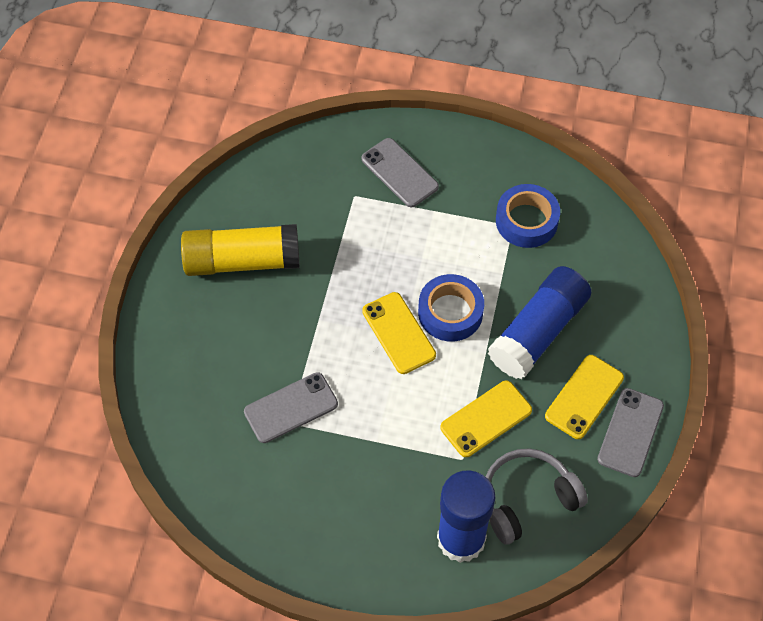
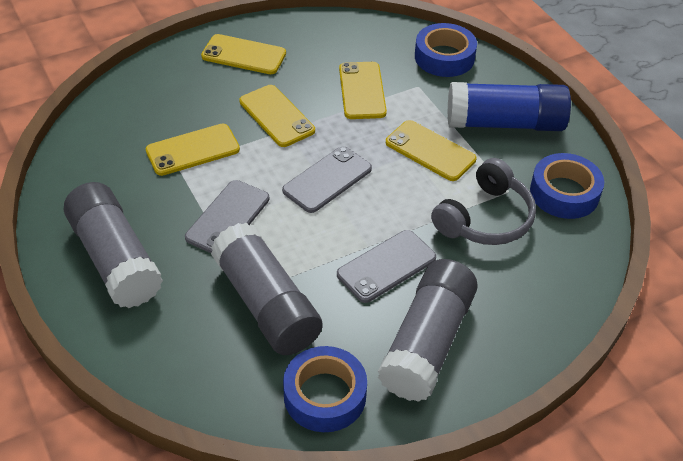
blue glue stick: [437,470,495,563] [488,266,591,379] = 2 -> [447,82,571,131] = 1
blue tape: [418,274,484,341] [496,184,560,248] = 2 -> [283,346,367,432] [415,23,477,77] [530,153,604,219] = 3
grey glue stick: none = 0 -> [64,182,163,308] [211,223,322,355] [378,259,478,402] = 3
yellow glue stick: [181,224,300,276] = 1 -> none = 0
yellow phone: [362,292,436,374] [440,381,532,457] [545,355,624,439] = 3 -> [146,124,240,176] [201,34,286,74] [239,85,315,147] [339,62,387,119] [386,120,476,181] = 5

